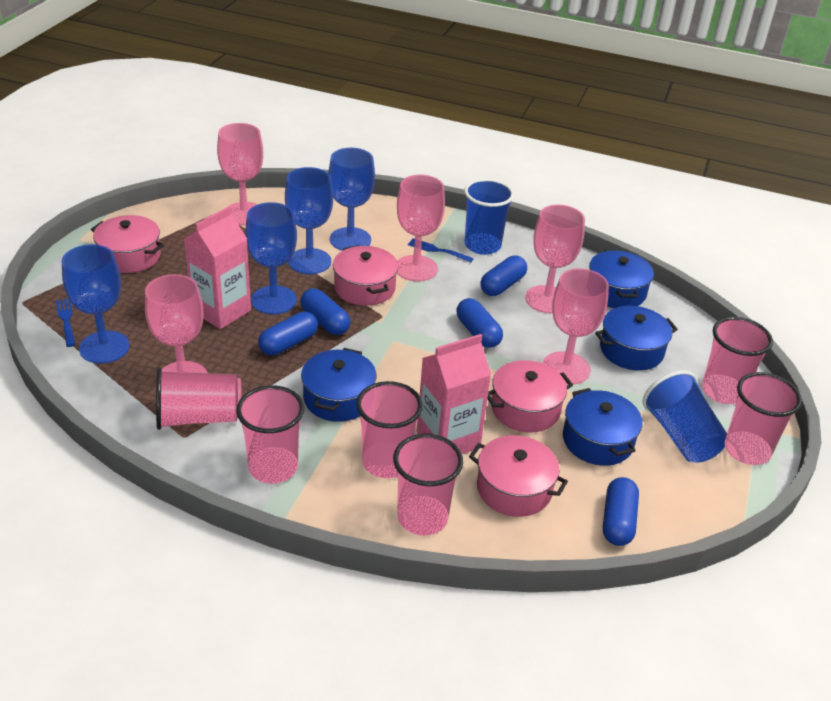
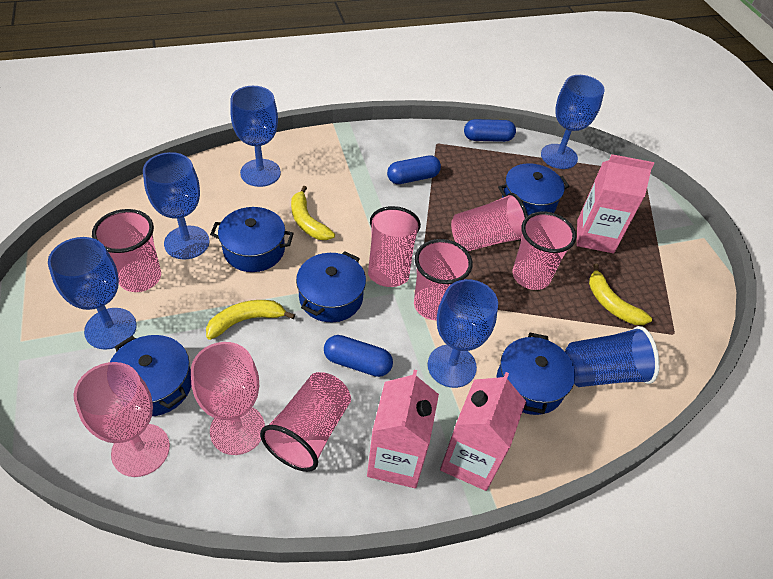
blue capsule: [258,311,318,356] [300,288,350,335] [456,298,503,348] [480,255,527,296] [603,477,639,546] = 5 -> [324,335,393,377] [387,155,441,184] [464,119,516,142] = 3
blue cup: [464,179,514,255] [642,370,728,463] = 2 -> [565,326,660,387] = 1
blue fork: [56,299,75,347] [408,238,474,262] = 2 -> none = 0
blue goblet: [62,244,130,364] [245,202,297,315] [285,167,333,274] [328,148,375,251] = 4 -> [48,237,137,350] [143,152,210,259] [230,86,281,187] [428,279,498,388] [541,75,605,169] = 5
blue pot: [301,348,376,422] [563,388,643,466] [589,250,654,308] [595,306,678,371] = 4 -> [110,335,191,416] [210,207,294,272] [296,251,366,322] [496,333,575,415] [498,163,570,216] = 5
pink carton: [184,206,251,329] [417,334,491,454] = 2 -> [367,370,439,488] [440,372,526,491] [577,154,654,253] = 3
pink goblet: [145,274,208,373] [217,123,263,225] [397,175,445,281] [525,205,585,313] [543,268,609,384] = 5 -> [73,362,170,477] [191,342,265,455] = 2
pink pot: [91,215,164,273] [333,245,398,306] [469,435,568,517] [488,360,573,433] = 4 -> none = 0
yellow banana: none = 0 -> [206,300,295,340] [291,186,335,240] [589,263,652,325] = 3

